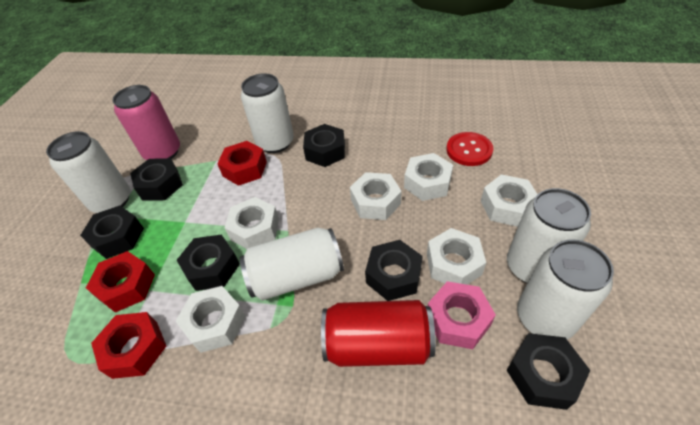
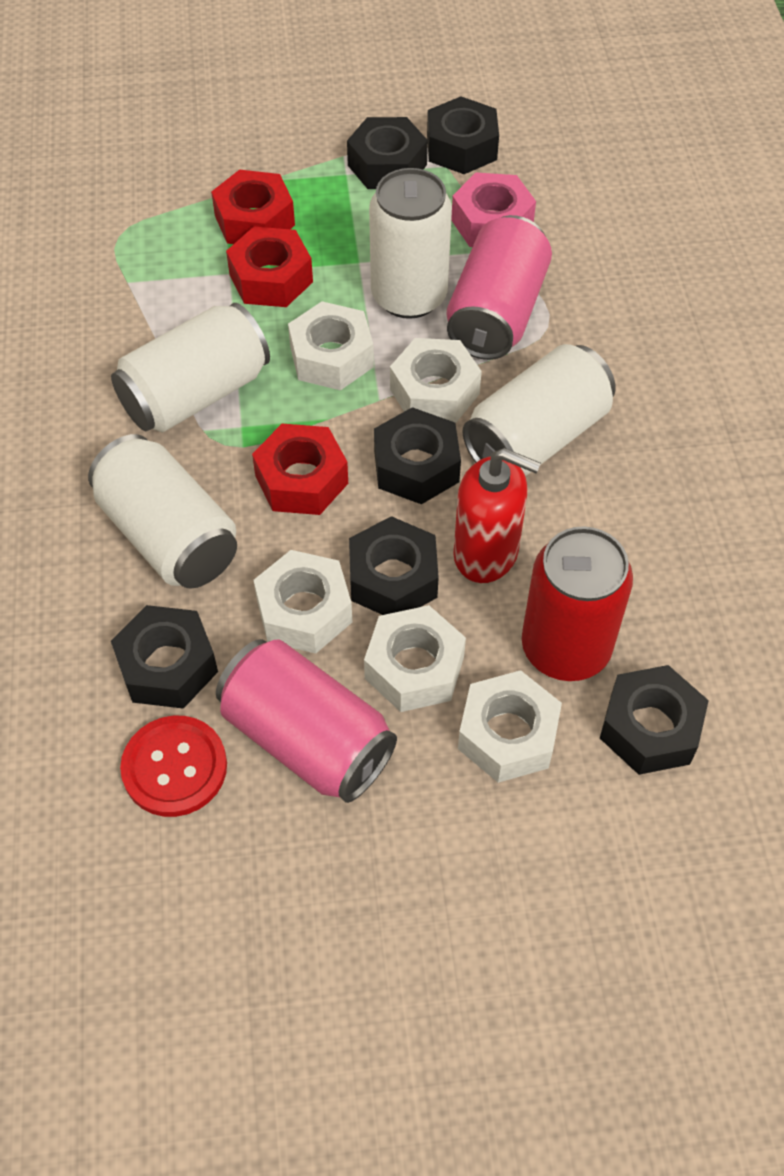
pink can: [112,85,180,160] = 1 -> [216,639,397,803] [447,215,552,360] = 2
red soap dispenser: none = 0 -> [453,448,541,583] = 1
white can: [46,131,130,213] [240,228,344,301] [241,73,294,153] [507,188,591,283] [517,240,614,340] = 5 -> [88,434,237,589] [111,303,270,433] [369,168,452,319] [463,344,616,476] = 4
white nut: [175,286,246,353] [225,197,279,249] [350,172,402,220] [404,153,453,201] [427,228,486,285] [481,174,538,227] = 6 -> [254,550,352,653] [288,301,374,390] [364,605,466,712] [390,338,482,424] [458,670,562,783] = 5

